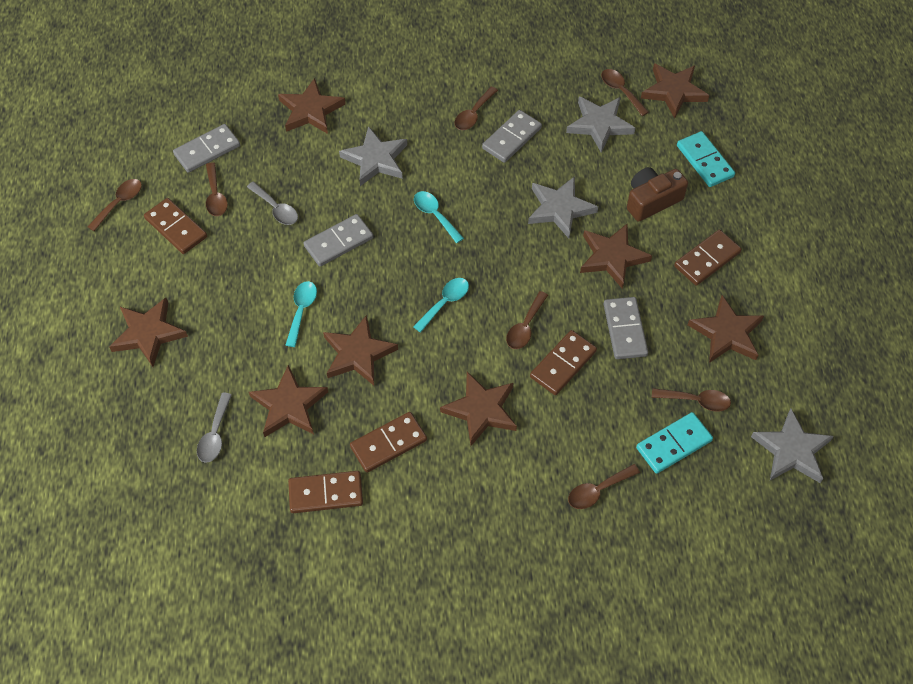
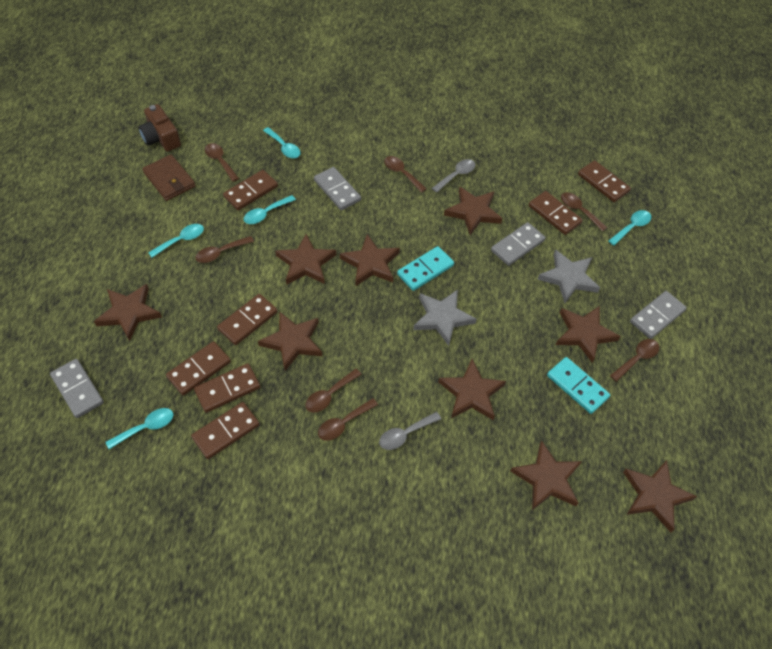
brown domino: [144,198,207,254] [288,471,363,513] [350,412,427,473] [530,330,597,395] [674,230,742,286] = 5 -> [166,341,231,396] [191,402,260,459] [194,363,260,413] [217,294,278,345] [223,170,278,210] [529,191,583,235] [578,160,631,202] = 7
brown star: [109,298,188,367] [249,365,328,437] [278,78,346,134] [323,315,398,385] [440,372,517,446] [580,224,652,289] [641,63,709,118] [688,295,764,363] = 8 -> [94,284,162,341] [258,312,322,371] [275,234,336,285] [340,234,400,286] [438,359,506,420] [444,187,502,235] [511,441,582,510] [556,306,621,363] [623,460,697,532] = 9
brown wallet: none = 0 -> [142,154,196,201] = 1
grey star: [339,126,407,186] [528,176,598,239] [566,97,635,152] [751,409,834,483] = 4 -> [413,290,477,346] [537,250,600,303] = 2
turquoise spoon: [286,281,317,347] [413,278,469,333] [414,191,464,243] = 3 -> [106,408,173,449] [148,224,204,258] [244,195,296,224] [263,127,301,158] [608,210,651,246] = 5

